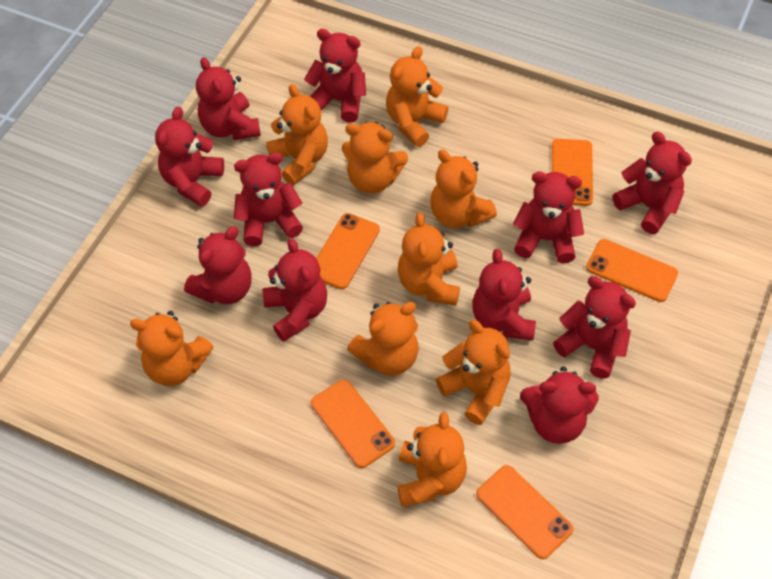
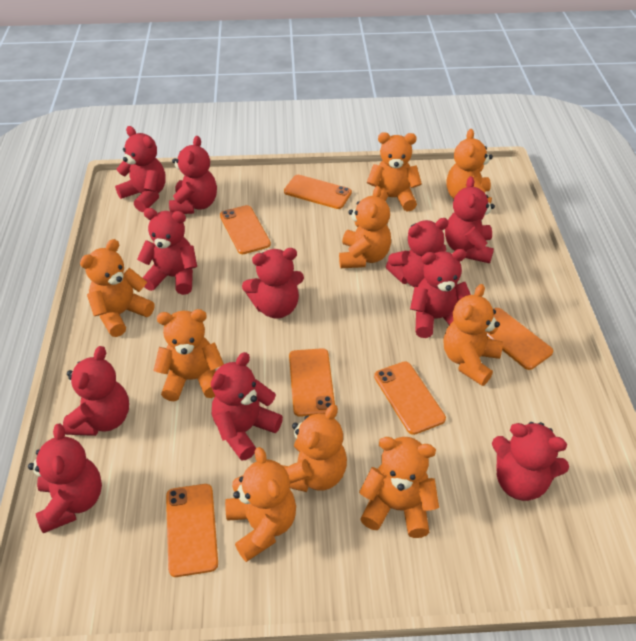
orange phone: [311,379,395,468] [316,213,380,289] [476,465,573,559] [552,139,593,206] [586,239,678,302] = 5 -> [166,484,218,577] [220,205,271,254] [284,175,352,209] [289,348,335,417] [374,361,446,435] [487,308,553,370] = 6

